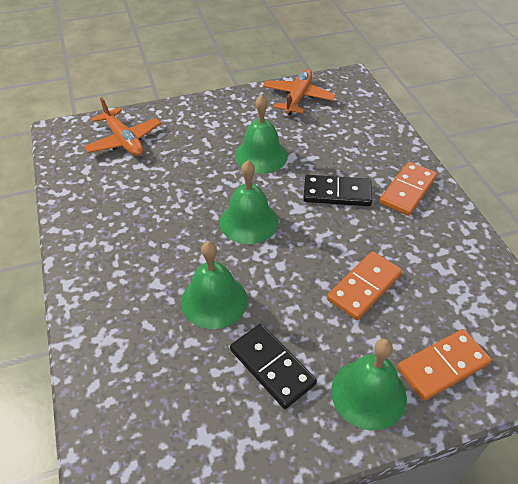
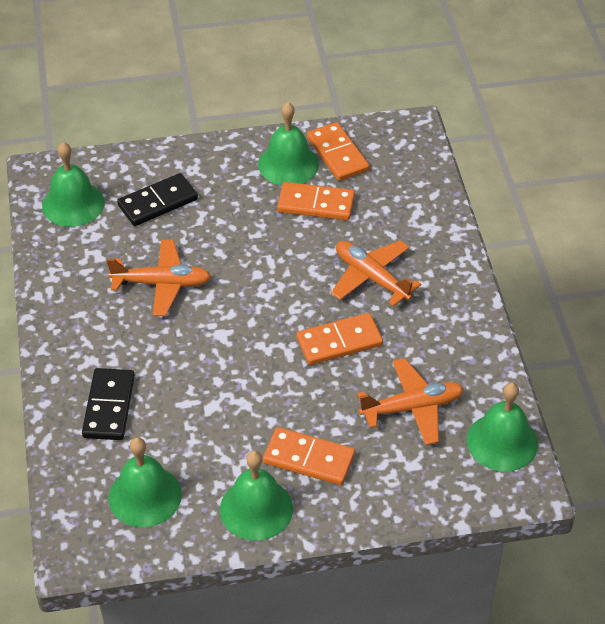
green bell: [181,241,248,329] [220,160,279,244] [235,94,288,174] [331,339,407,430] = 4 -> [42,142,105,227] [108,437,182,527] [220,451,293,541] [258,102,319,185] [467,382,538,472] = 5
orange domino: [327,251,402,320] [379,162,437,216] [397,329,491,401] = 3 -> [263,427,355,485] [277,182,355,220] [296,313,383,365] [307,122,369,181] = 4
orange plane: [84,97,161,156] [263,69,336,115] = 2 -> [107,240,211,316] [331,240,421,307] [357,358,464,445] = 3

